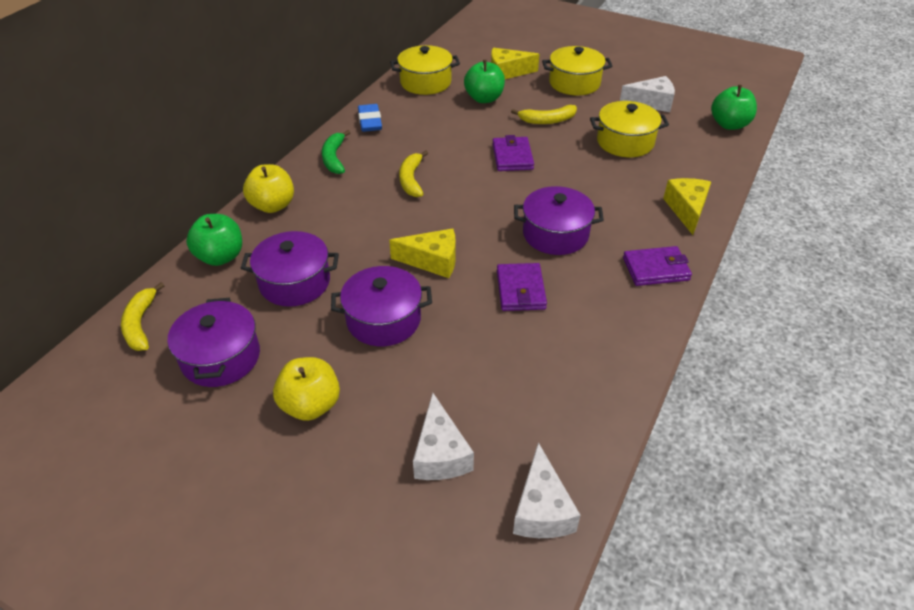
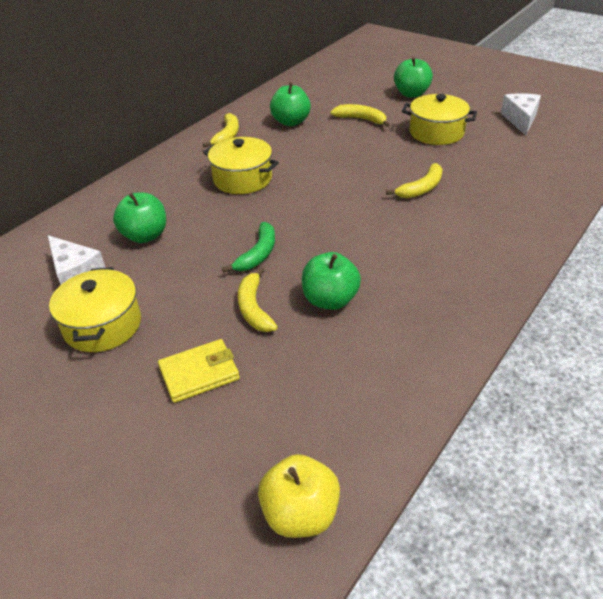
blue eraser: [358,104,382,132] = 1 -> none = 0
green apple: [186,214,242,266] [464,60,505,103] [711,85,757,130] = 3 -> [113,193,166,243] [270,83,311,126] [302,252,361,310] [394,57,433,98] = 4
purple pot: [168,298,260,387] [241,231,339,307] [331,266,432,346] [514,186,604,255] = 4 -> none = 0
purple wallet: [492,135,534,171] [497,263,547,311] [623,246,692,286] = 3 -> none = 0
white cheese: [413,393,474,480] [513,442,581,538] [620,76,675,112] = 3 -> [48,235,106,285] [501,93,541,136] = 2
yellow apple: [243,164,294,213] [273,357,340,421] = 2 -> [258,454,340,538] = 1
yellow banana: [121,282,165,351] [399,151,428,197] [511,105,577,124] = 3 -> [203,113,239,148] [238,267,278,332] [330,104,390,127] [386,163,443,198] = 4
yellow cheese: [389,228,456,278] [491,48,540,79] [663,178,711,235] = 3 -> none = 0
yellow wallet: none = 0 -> [158,339,240,403] = 1

